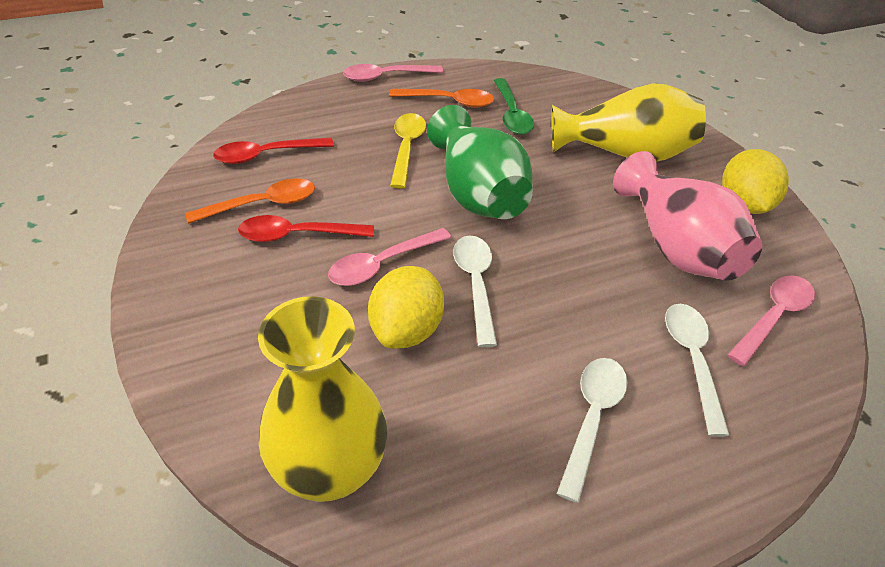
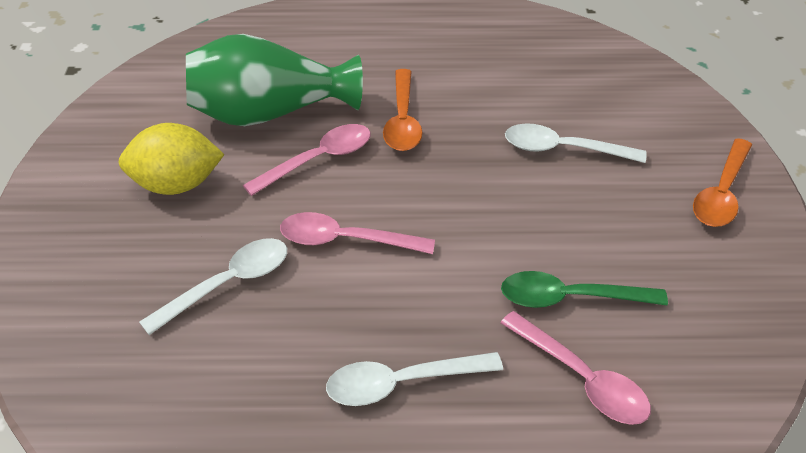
pink vase: [613,151,762,281] = 1 -> none = 0
red spoon: [213,137,334,164] [238,215,374,242] = 2 -> none = 0
yellow lemon: [368,266,444,348] [722,149,789,214] = 2 -> [119,123,225,195] = 1
yellow spoon: [390,113,426,189] = 1 -> none = 0
yellow vase: [258,296,387,502] [552,83,706,161] = 2 -> none = 0

